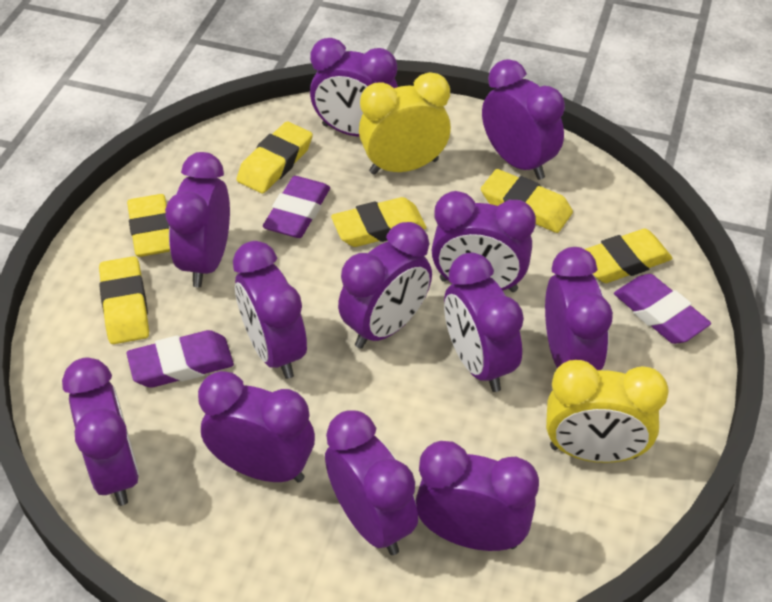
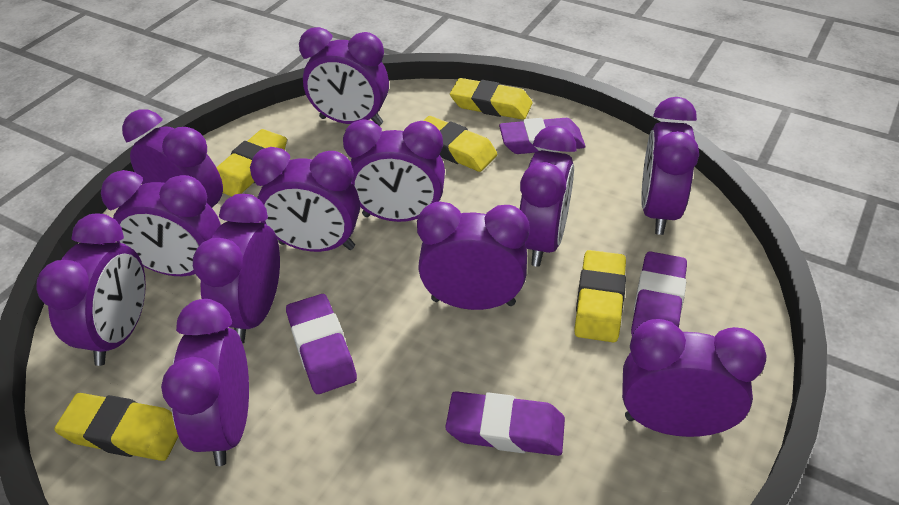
purple eraser: [126,330,234,388] [263,176,330,238] [614,274,711,344] = 3 -> [286,294,357,394] [445,391,565,456] [499,118,585,154] [631,251,687,335] = 4
yellow clock: [359,72,451,175] [546,360,669,463] = 2 -> none = 0
yellow eraser: [99,256,149,344] [127,194,170,257] [237,122,313,193] [331,197,426,247] [481,169,573,233] [585,229,672,283] = 6 -> [54,393,178,461] [216,129,287,197] [423,116,497,172] [450,78,532,120] [574,250,626,342] = 5

